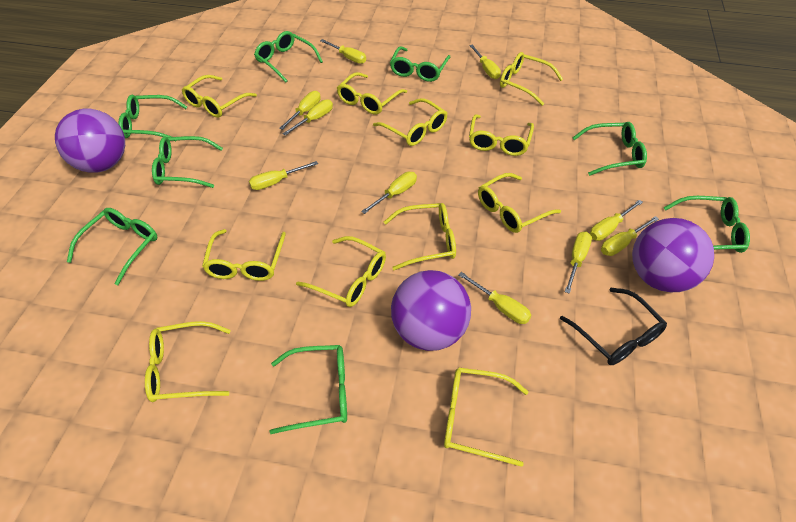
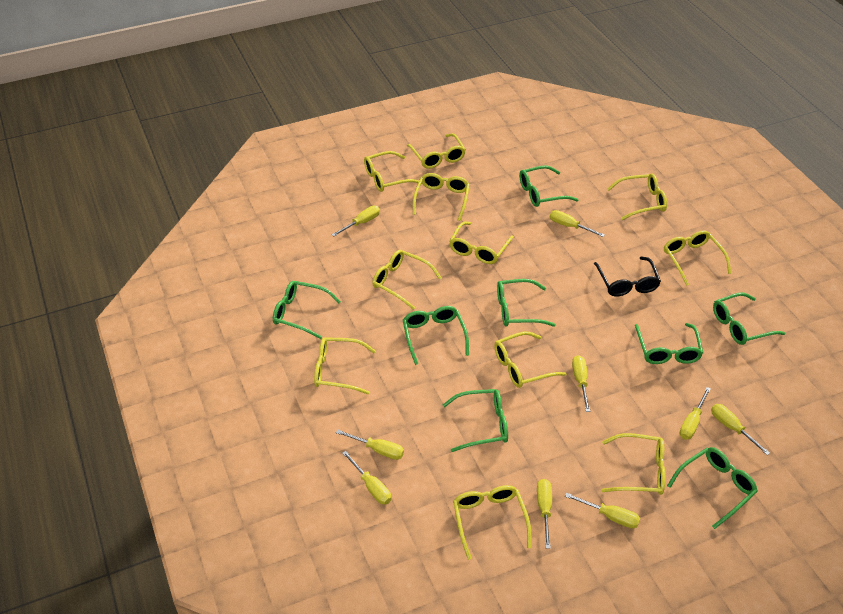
purple ball: [55,109,125,172] [391,270,471,351] [632,218,714,292] = 3 -> none = 0
yellow screwdriver: [249,161,318,190] [279,91,321,130] [282,99,333,136] [320,39,366,64] [361,172,417,214] [459,272,531,324] [469,44,501,79] [565,231,592,294] [590,200,643,241] [601,216,659,256] = 10 -> [332,206,380,236] [336,430,404,460] [342,451,391,505] [537,479,552,549] [550,210,605,237] [565,493,640,529] [572,355,590,412] [679,387,711,440] [711,404,770,455] = 9

